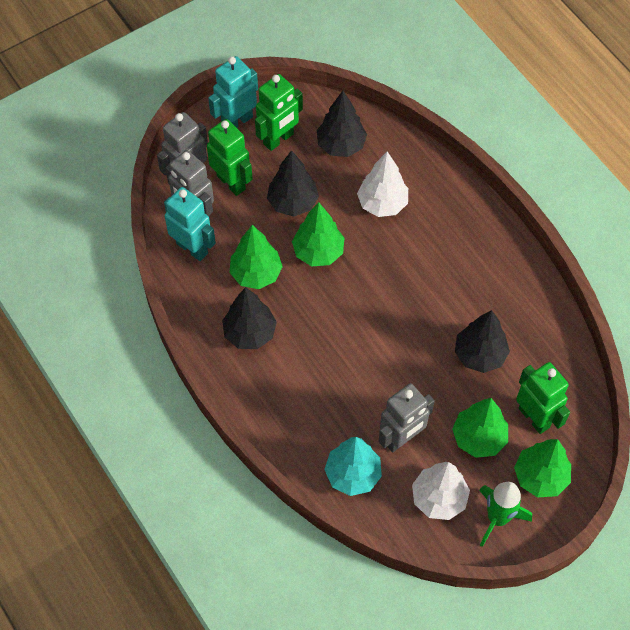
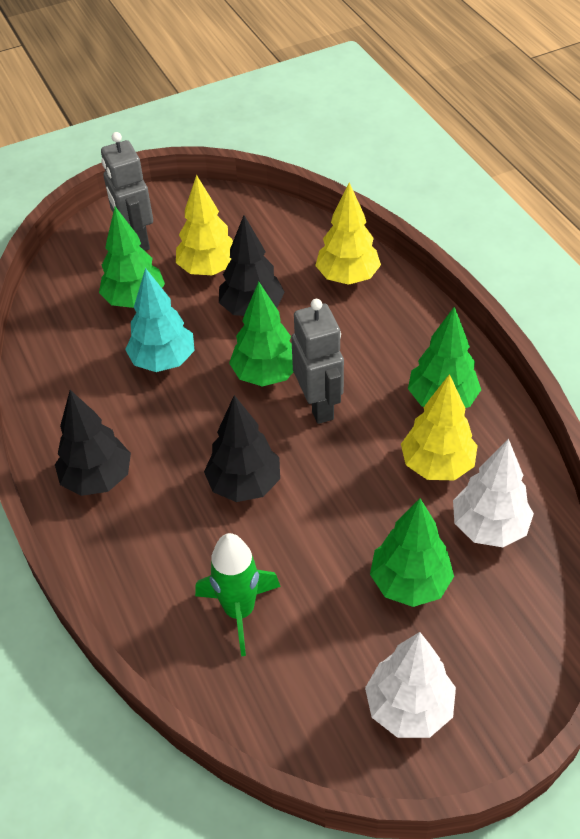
black tree: [222,287,277,349] [267,150,319,217] [317,91,367,157] [455,310,510,373] = 4 -> [55,390,131,496] [204,395,280,502] [219,215,285,316] = 3
green robot: [207,119,253,196] [255,74,303,151] [516,362,570,434] = 3 -> none = 0
grey robot: [157,112,208,175] [165,150,214,219] [379,383,435,452] = 3 -> [101,132,153,251] [291,299,344,424] = 2
turquoise robot: [164,187,216,261] [208,56,258,128] = 2 -> none = 0
yellow tree: none = 0 -> [176,175,233,275] [315,182,381,285] [401,374,478,480] = 3

